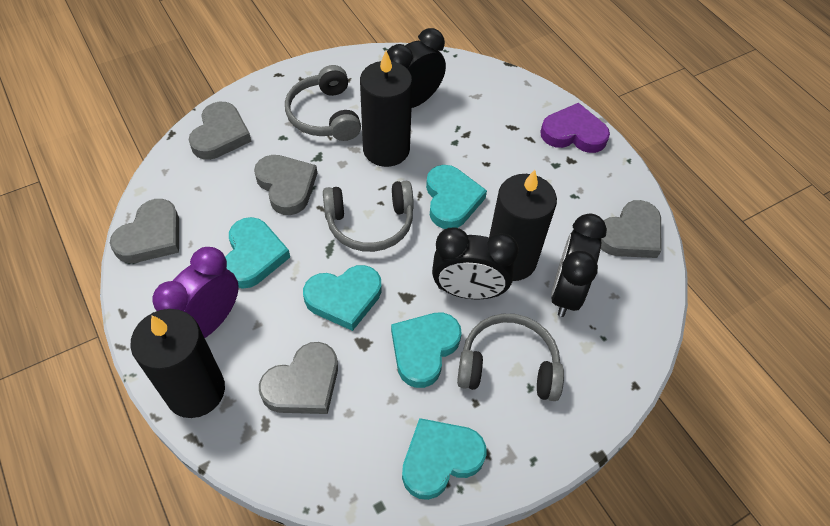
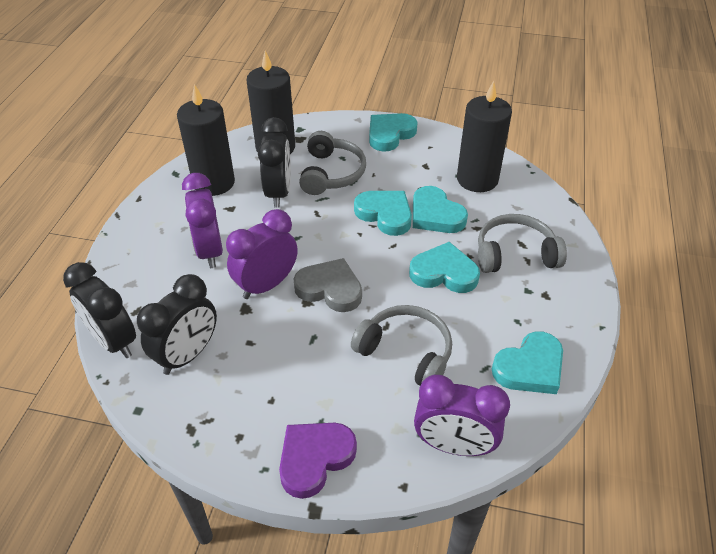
grey heart: [110,199,179,263] [188,102,252,160] [254,155,317,215] [259,342,338,414] [601,200,661,258] = 5 -> [294,258,362,312] = 1
purple clock: [152,247,239,338] = 1 -> [182,173,223,268] [226,209,298,299] [414,375,510,456] = 3

